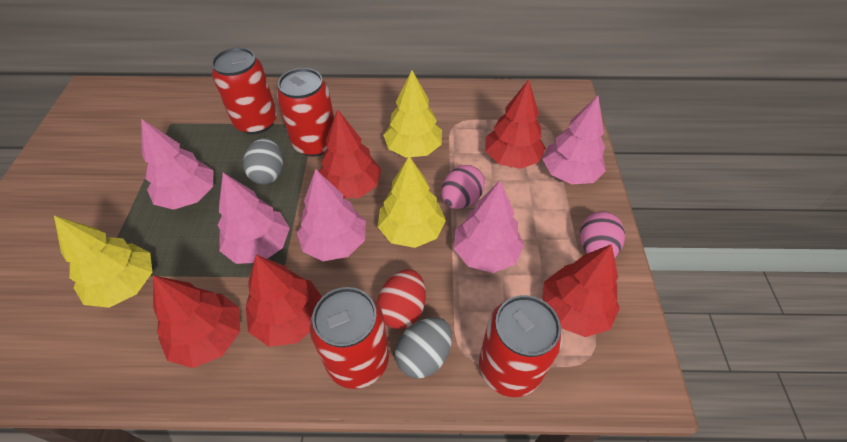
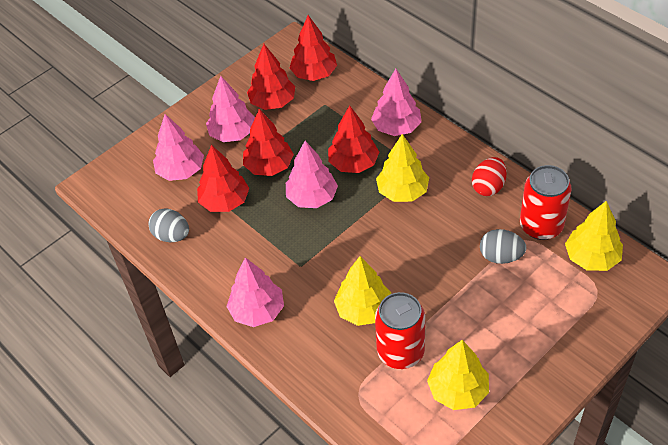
pink egg: [441,165,485,209] [580,212,625,258] = 2 -> none = 0
red can: [212,47,277,134] [277,68,334,157] [310,287,389,389] [479,295,563,397] = 4 -> [375,292,425,369] [520,165,572,240] = 2
yellow tree: [54,216,153,308] [378,156,446,248] [383,70,442,158] = 3 -> [334,256,391,326] [376,134,429,202] [427,340,489,410] [565,201,623,271] = 4

